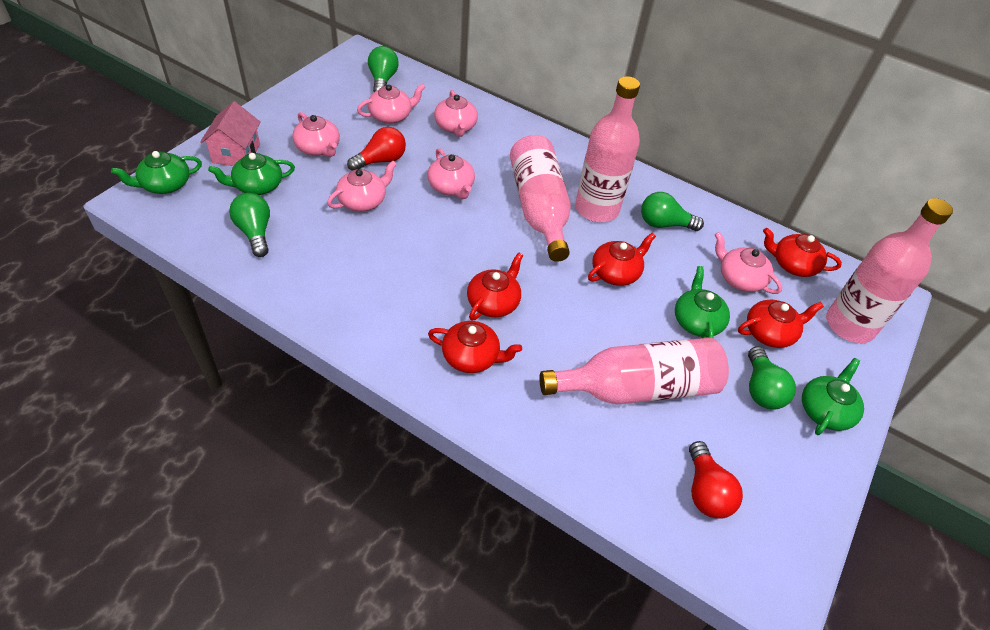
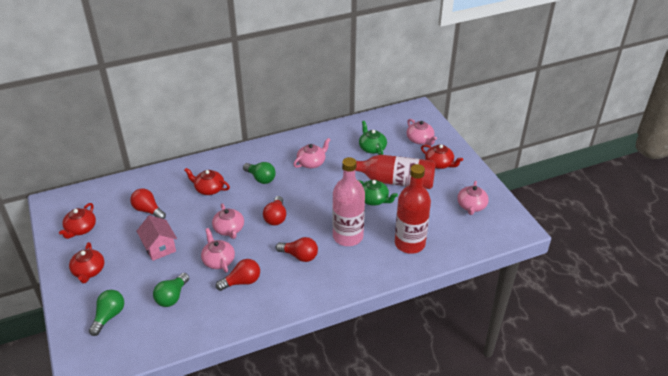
green light bulb: [229,193,270,257] [368,46,399,92] [641,192,704,231] [748,346,796,410] = 4 -> [89,290,124,336] [153,273,189,307] [243,162,276,184] = 3
green teapot: [111,151,202,194] [208,153,295,195] [675,266,730,338] [802,358,864,435] = 4 -> [358,180,398,206] [359,121,387,155] = 2
pink bottle: [510,135,571,262] [539,338,729,405] [575,76,640,222] [826,198,953,343] = 4 -> [333,157,365,246] = 1
pink teapot: [292,112,340,157] [327,161,397,211] [357,84,425,124] [427,148,475,199] [434,90,478,137] [715,232,782,294] = 6 -> [201,228,235,273] [212,203,244,239] [293,138,330,168] [407,119,437,145] [457,181,489,215] = 5
red bottle: none = 0 -> [342,155,436,189] [395,164,431,254] = 2
red light bulb: [347,127,406,171] [689,441,743,519] = 2 -> [130,188,166,219] [216,259,260,291] [263,196,286,226] [276,237,318,262] = 4
red teapot: [428,321,522,373] [467,252,523,321] [588,233,656,286] [738,300,824,348] [763,228,842,277] = 5 -> [59,203,96,239] [69,242,104,283] [184,168,230,195] [421,144,463,169] = 4

